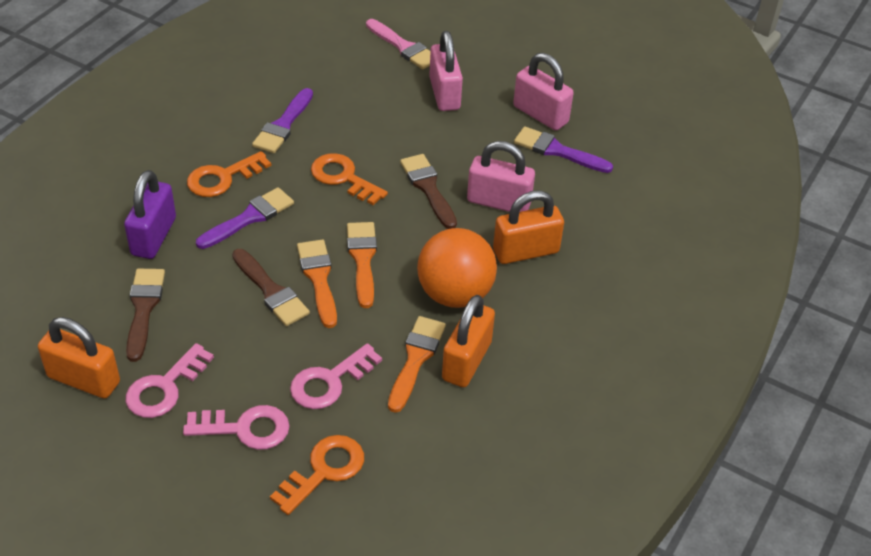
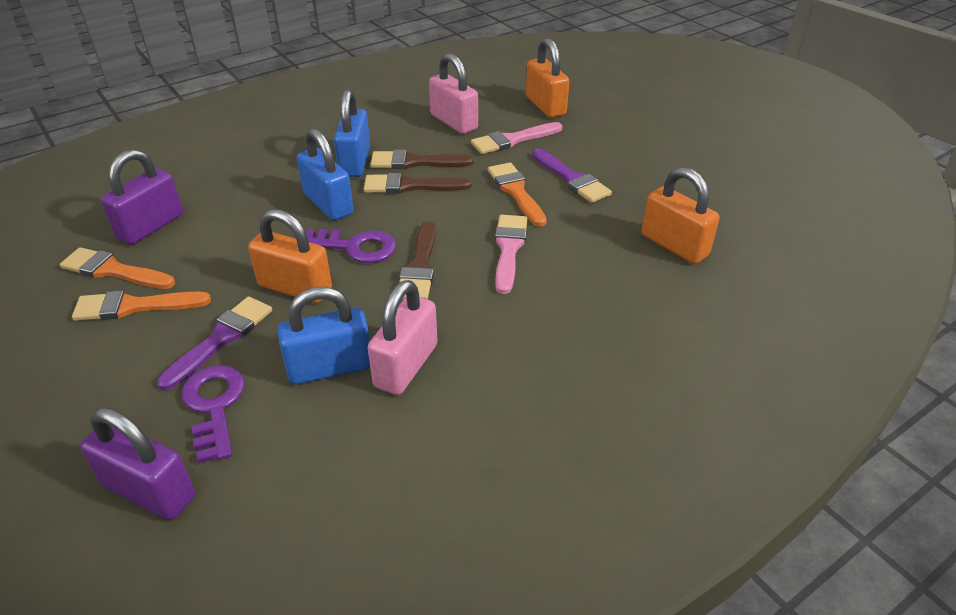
blue padlock: none = 0 -> [277,287,370,384] [297,128,354,220] [334,89,370,177] = 3
orange ball: [417,228,497,308] = 1 -> none = 0
orange key: [187,151,272,197] [270,435,364,515] [311,153,388,205] = 3 -> none = 0
pink brush: [366,19,430,69] = 1 -> [471,122,562,154] [495,215,528,294] = 2
pink key: [125,343,214,418] [183,405,290,450] [290,343,382,409] = 3 -> none = 0
pink padlock: [429,31,463,111] [467,141,535,212] [513,53,574,130] = 3 -> [368,280,438,395] [429,53,478,134] = 2
purple brush: [196,187,294,249] [252,88,313,153] [514,126,613,173] = 3 -> [157,296,272,391] [532,149,612,203] = 2
purple key: none = 0 -> [181,365,245,463] [306,229,396,263] = 2
purple padlock: [124,170,176,259] = 1 -> [80,407,195,520] [101,149,183,245] = 2

